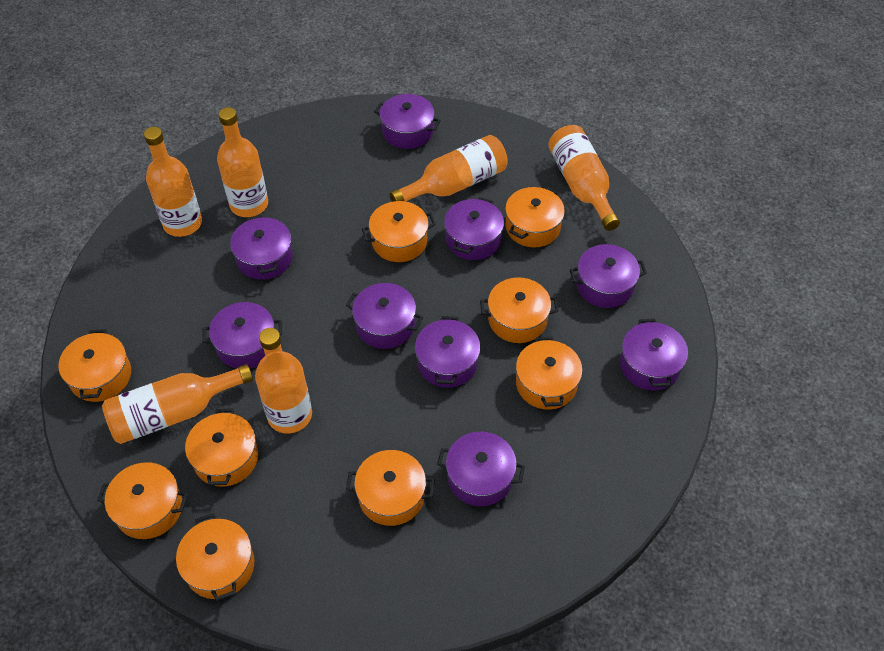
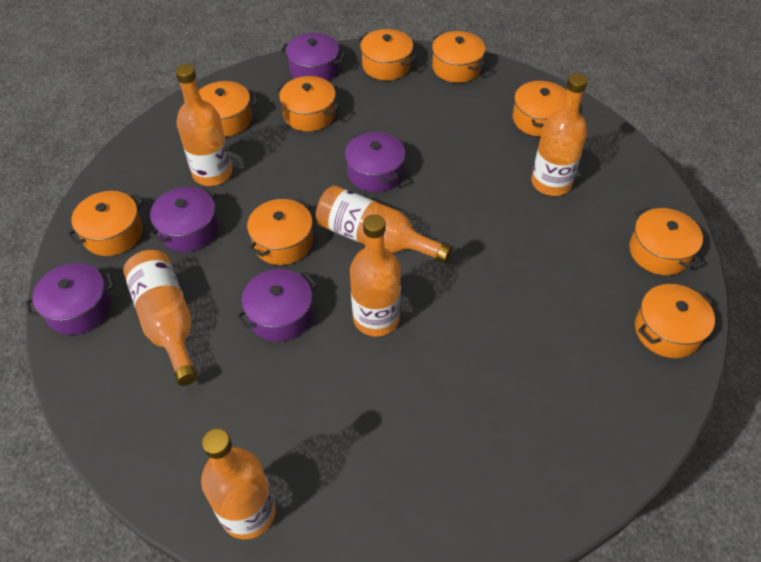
purple pot: [203,302,282,369] [230,215,293,280] [346,283,423,349] [374,94,441,149] [415,316,481,388] [437,431,525,506] [444,197,504,260] [570,244,647,308] [620,319,688,390] = 9 -> [25,263,114,335] [150,187,218,252] [236,269,318,342] [280,33,346,81] [345,131,405,192] = 5

